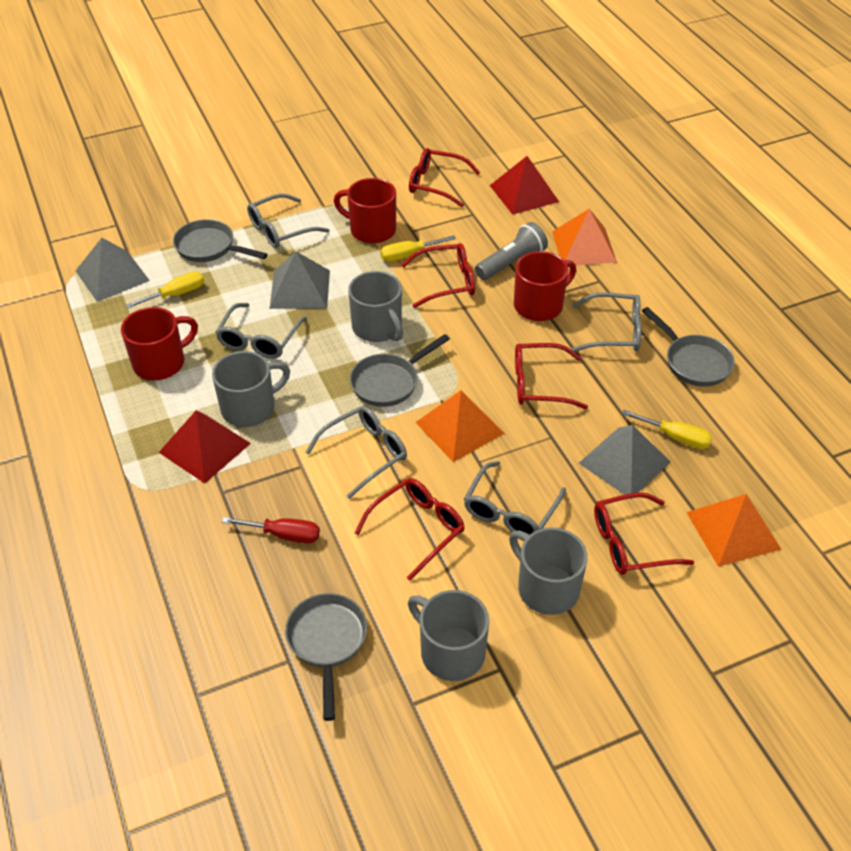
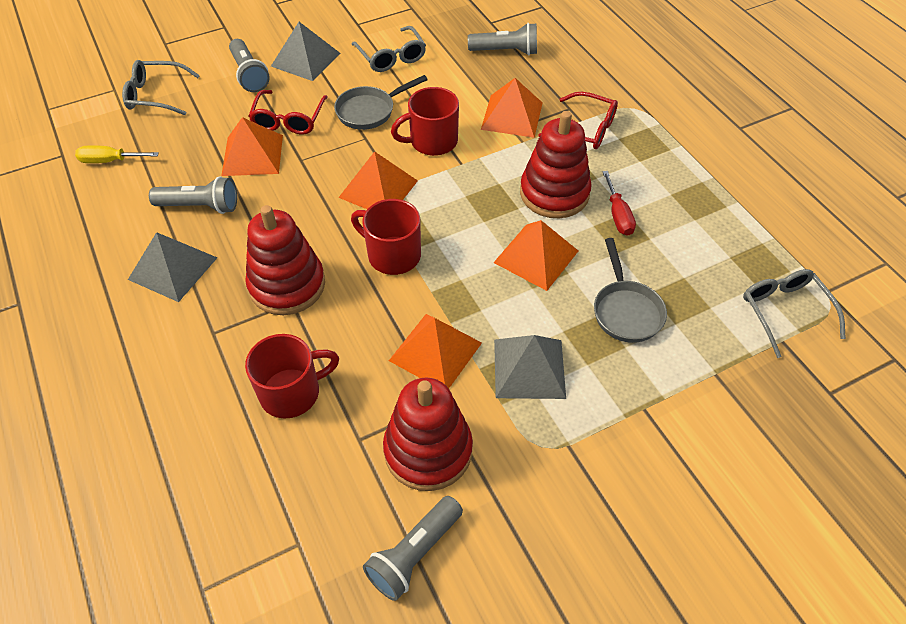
grey flashlight: [475,222,548,280] = 1 -> [149,176,237,214] [229,39,270,92] [363,496,463,601] [468,23,537,55] = 4
grey glasses: [215,303,307,359] [247,193,329,248] [305,406,407,499] [464,461,566,535] [571,292,642,352] = 5 -> [122,60,200,115] [352,26,426,72] [743,269,846,358] = 3
grey mug: [212,351,290,427] [348,271,403,342] [408,590,489,681] [509,527,588,615] = 4 -> none = 0
grey pan: [173,219,268,262] [285,593,367,721] [350,334,450,407] [642,307,735,387] = 4 -> [334,75,428,130] [594,238,667,343] = 2
orange pyramid: [415,390,505,462] [552,209,617,265] [686,494,781,567] = 3 -> [221,117,283,176] [338,151,418,209] [389,314,482,389] [481,78,543,138] [493,220,578,291] = 5
red glasses: [355,478,465,581] [401,243,475,308] [409,148,480,207] [515,343,588,409] [594,492,694,575] = 5 -> [249,90,328,134] [538,92,618,149] = 2
red pyramid: [159,410,251,483] [490,156,559,215] = 2 -> none = 0
red stacking toy: none = 0 -> [245,205,325,315] [383,378,473,491] [520,111,592,218] = 3
yellow screwdriver: [125,272,204,309] [380,235,456,262] [621,410,712,449] = 3 -> [75,145,159,163] = 1

